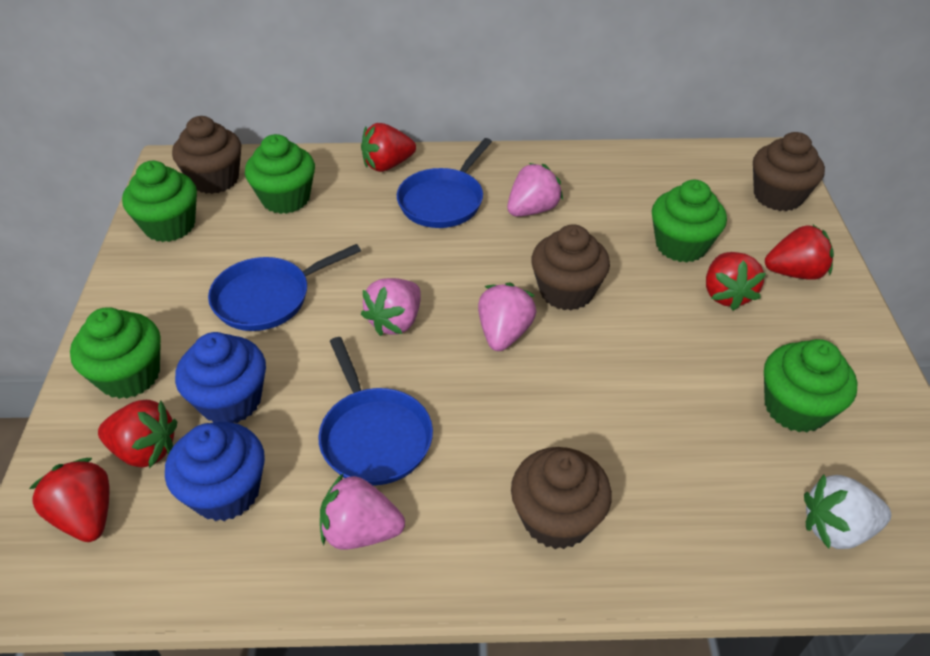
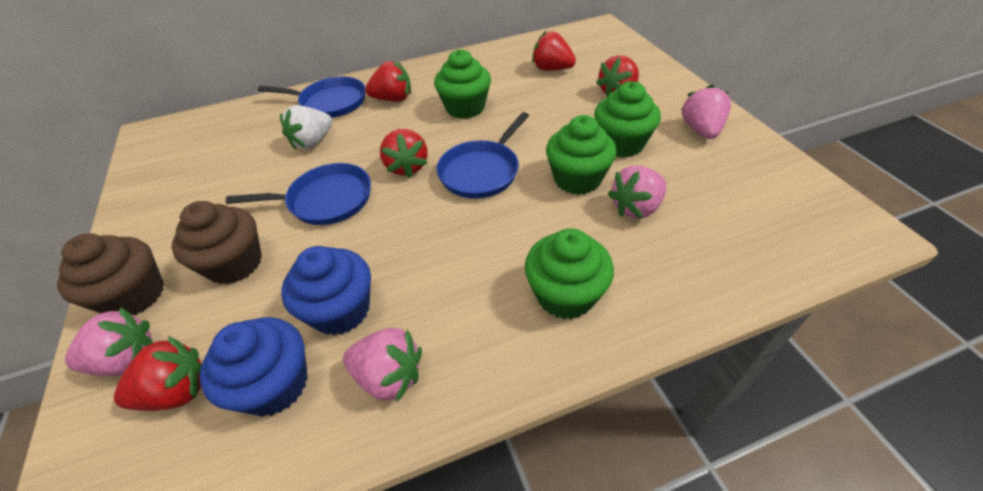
brown cupcake: [172,116,241,194] [511,447,612,549] [531,224,610,311] [753,132,825,211] = 4 -> [57,233,164,315] [172,201,262,284] = 2
green cupcake: [70,307,161,399] [122,161,197,242] [245,134,315,214] [652,180,727,263] [764,339,858,433] = 5 -> [434,49,491,119] [525,228,614,319] [546,115,617,195] [594,81,661,157] = 4

